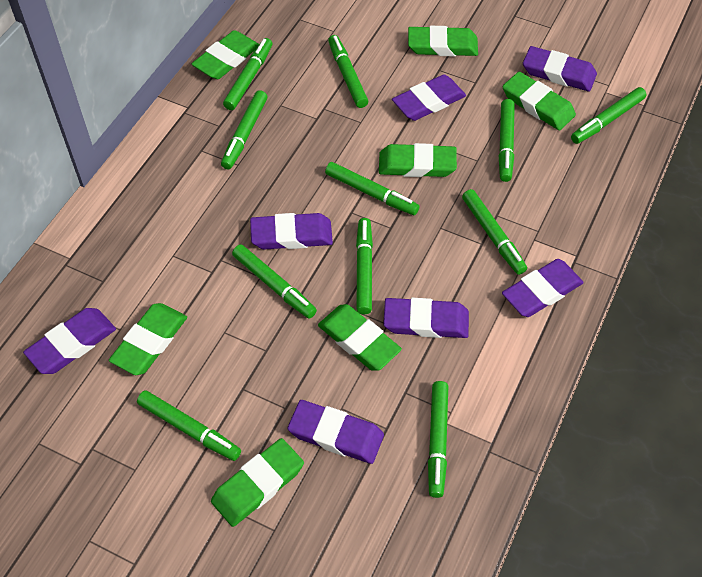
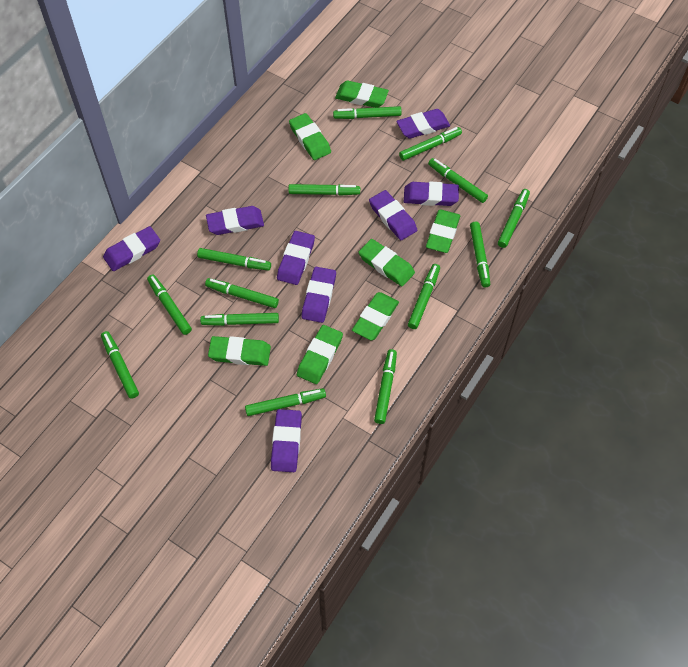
green marker: [137,390,241,461] [221,90,267,169] [223,38,272,110] [232,244,317,319] [325,162,420,215] [328,35,368,108] [356,218,373,314] [428,381,448,498] [462,189,527,275] [498,99,515,182] [571,87,646,144] = 11 -> [101,331,139,399] [147,274,192,335] [197,248,271,270] [200,313,279,326] [205,278,279,308] [245,388,326,416] [288,184,360,196] [333,106,402,119] [374,349,397,424] [399,127,462,161] [408,264,440,329] [428,158,488,203] [470,222,490,288] [498,189,530,248] = 14
purple eraser: [23,308,116,374] [250,213,333,250] [288,400,384,464] [383,298,469,338] [392,74,466,121] [502,259,584,317] [523,46,597,92] = 7 -> [103,226,160,271] [206,206,264,235] [271,409,302,472] [277,231,315,285] [301,267,336,323] [369,190,417,240] [396,109,450,139] [404,181,459,206] = 8

